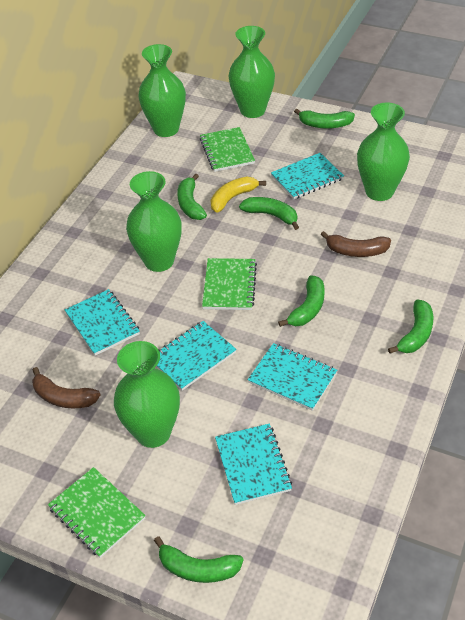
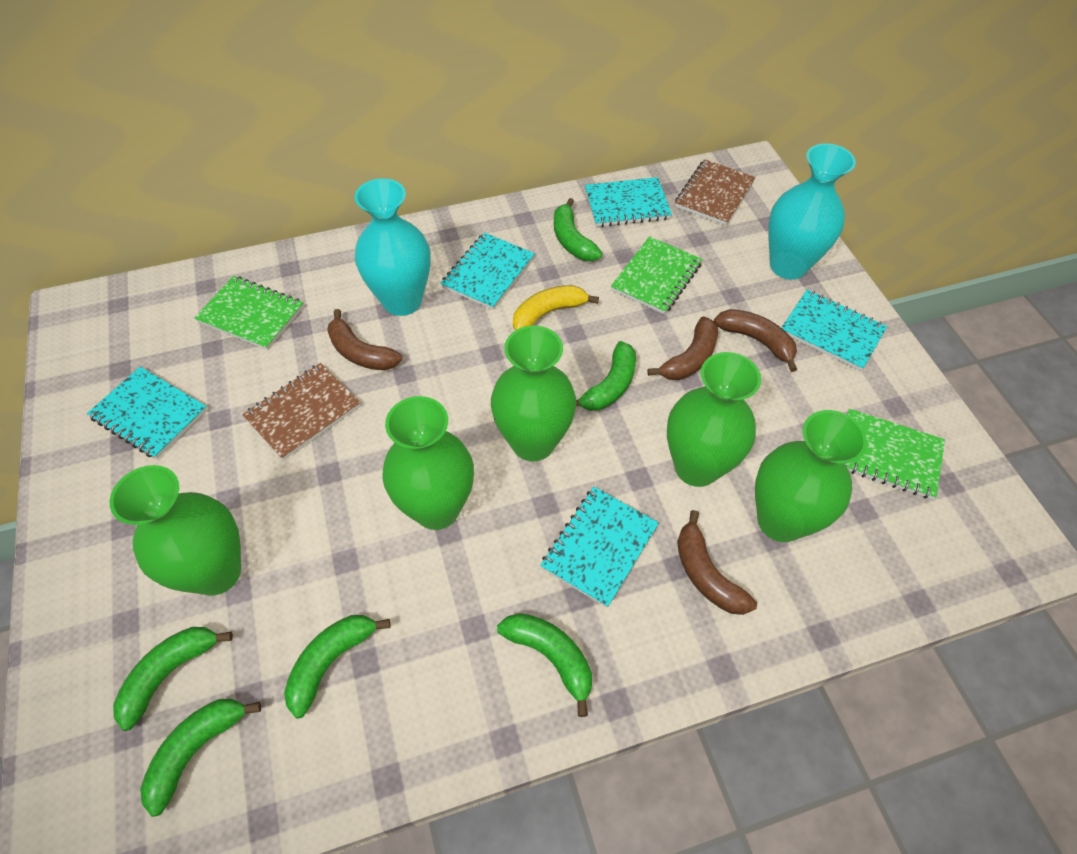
brown banana: [32,367,101,408] [321,231,391,257] = 2 -> [327,309,402,370] [647,316,718,380] [677,510,757,615] [714,309,797,372] = 4
brown notebook: none = 0 -> [242,363,361,460] [675,159,755,226] = 2
turquoise vase: none = 0 -> [355,178,431,316] [768,143,856,279] = 2

